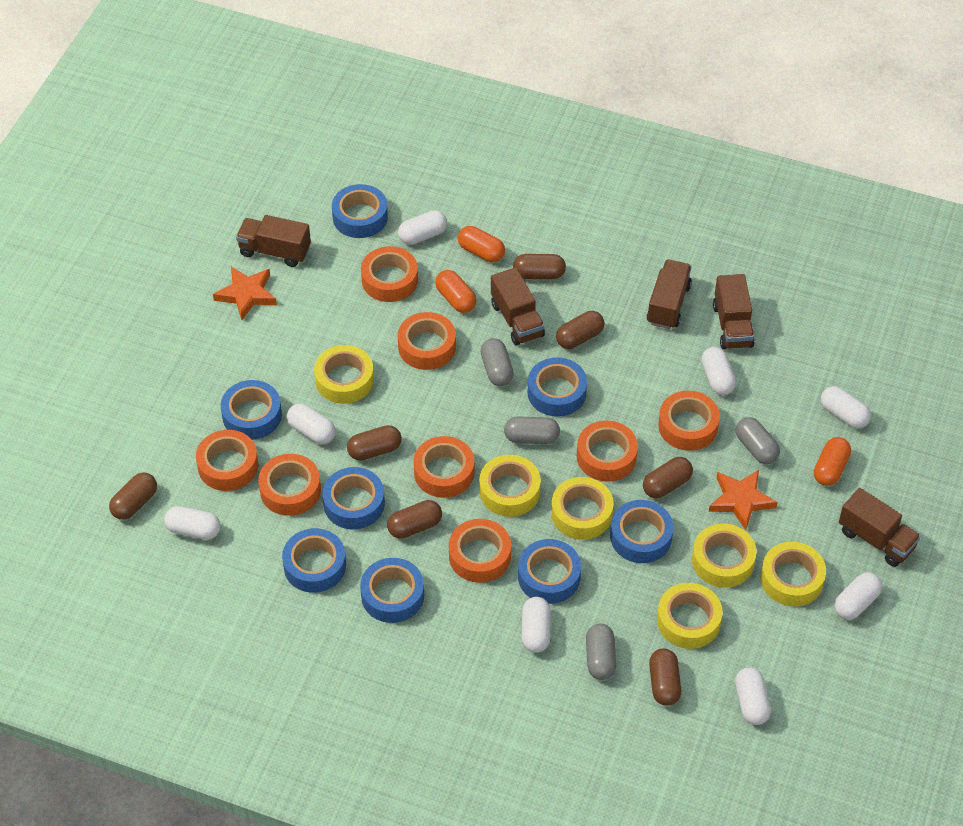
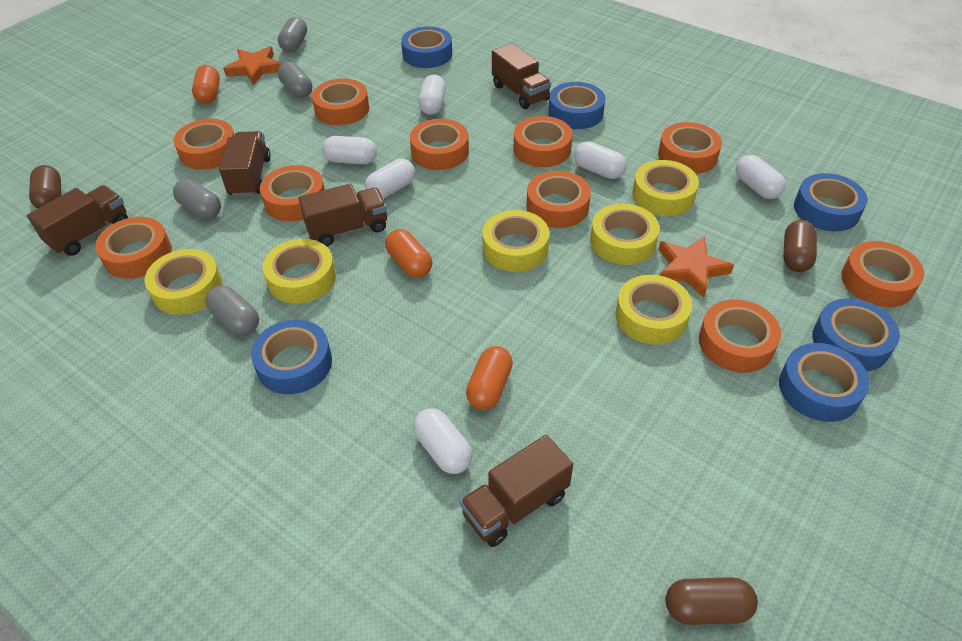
blue tape: [221,380,282,440] [282,528,346,593] [322,467,385,529] [332,184,388,238] [360,558,424,623] [518,539,581,604] [528,357,587,417] [610,500,674,563] = 8 -> [251,320,332,394] [401,26,452,68] [549,82,605,129] [779,343,870,422] [794,173,868,231] [812,298,900,371] = 6
brown capsule: [109,473,157,520] [347,425,402,461] [387,500,442,539] [513,254,566,279] [556,311,605,349] [643,457,693,498] [649,649,681,706] = 7 -> [29,165,61,209] [665,577,758,625] [784,220,817,272] = 3
orange tape: [196,430,258,491] [258,454,321,516] [361,246,418,302] [398,312,456,370] [413,436,474,498] [449,519,511,583] [577,420,638,482] [658,391,720,451] = 8 -> [95,217,172,279] [174,119,235,170] [260,165,325,221] [312,79,369,125] [410,119,469,170] [514,116,573,167] [526,171,591,228] [658,122,722,174] [699,299,781,373] [841,241,924,307] = 10
white capsule: [164,506,221,540] [287,404,336,444] [398,210,447,245] [522,597,551,653] [701,347,736,395] [735,667,771,725] [821,386,871,428] [834,572,882,620] = 8 -> [322,136,377,164] [365,159,415,199] [413,408,473,474] [418,75,446,115] [574,141,627,179] [735,155,786,199] = 6

